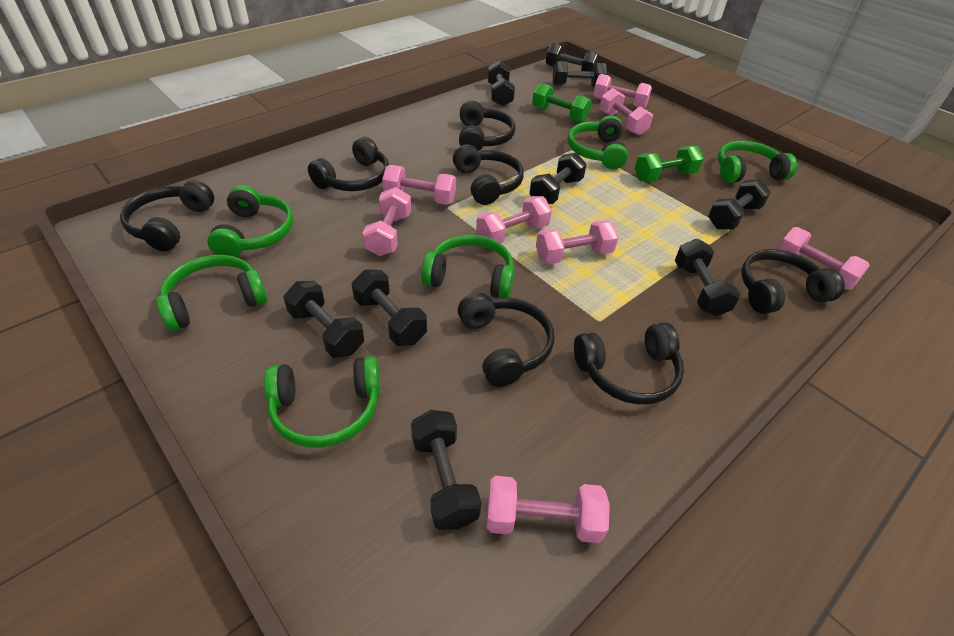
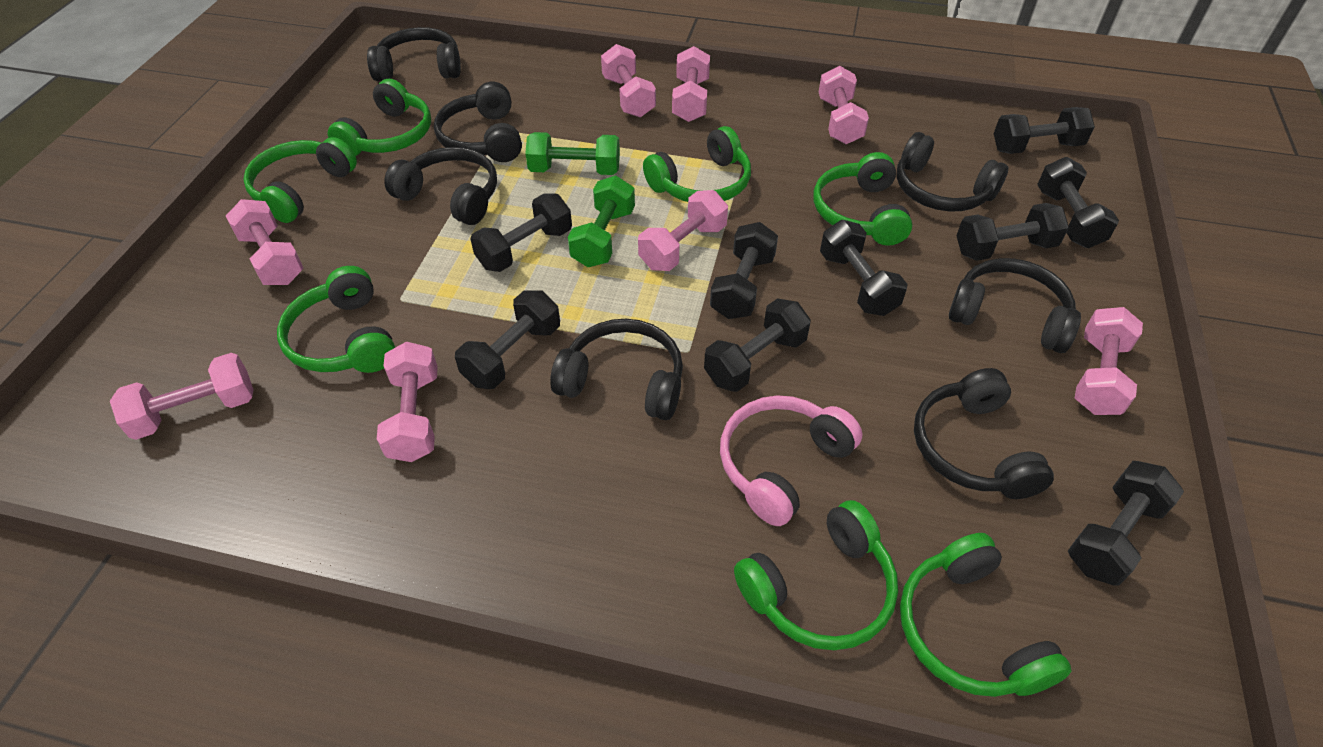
green headphones: [156,255,267,331] [207,185,293,257] [264,356,380,447] [421,234,514,298] [568,115,628,169] [718,141,797,183] = 6 -> [243,137,357,223] [277,266,395,373] [328,79,431,156] [643,126,751,202] [734,500,898,650] [814,152,912,246] [900,533,1072,697] = 7
pink headphones: none = 0 -> [720,396,863,526] = 1

